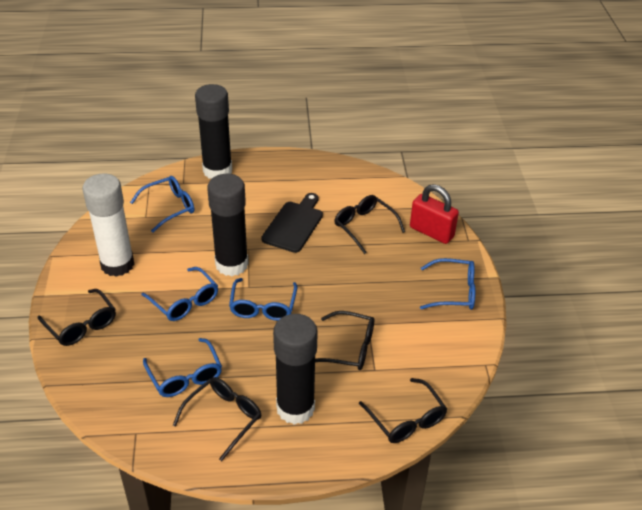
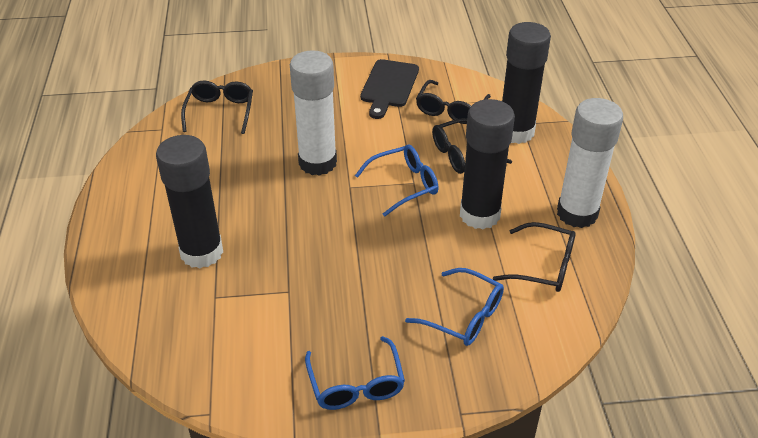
black glasses: [38,289,116,346] [173,377,262,461] [315,311,374,370] [334,195,405,254] [359,378,447,443] = 5 -> [181,81,253,134] [416,80,491,124] [432,118,512,174] [493,222,576,292] = 4
blue glasses: [130,176,194,233] [141,267,218,321] [143,338,222,397] [229,278,297,321] [420,258,475,310] = 5 -> [305,336,405,410] [355,145,439,217] [405,268,504,346] = 3
red padlock: [410,184,459,244] = 1 -> none = 0
white glue stick: [83,173,134,277] = 1 -> [290,50,337,176] [557,98,623,228] = 2

